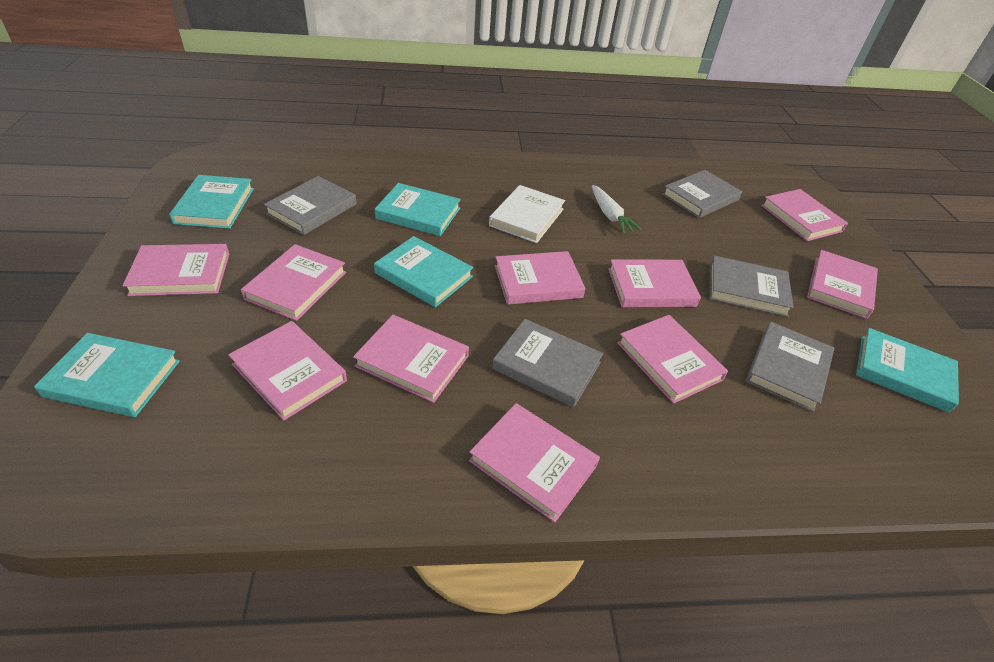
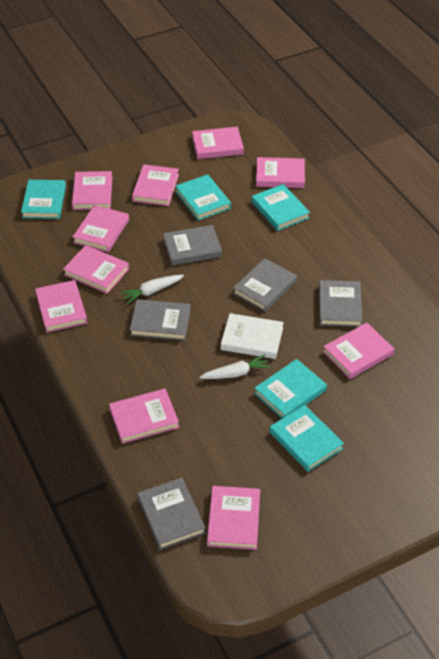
white carrot: [592,185,642,234] = 1 -> [120,275,184,304] [199,354,271,379] = 2

